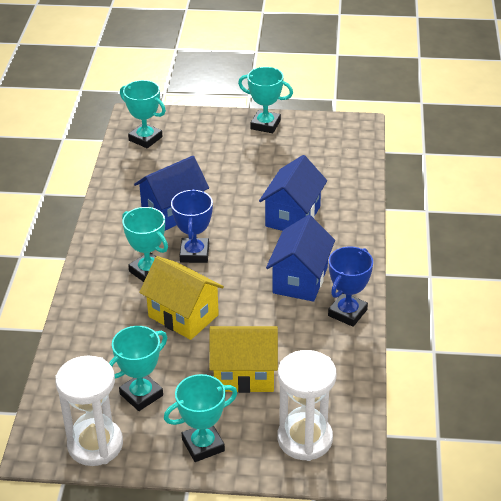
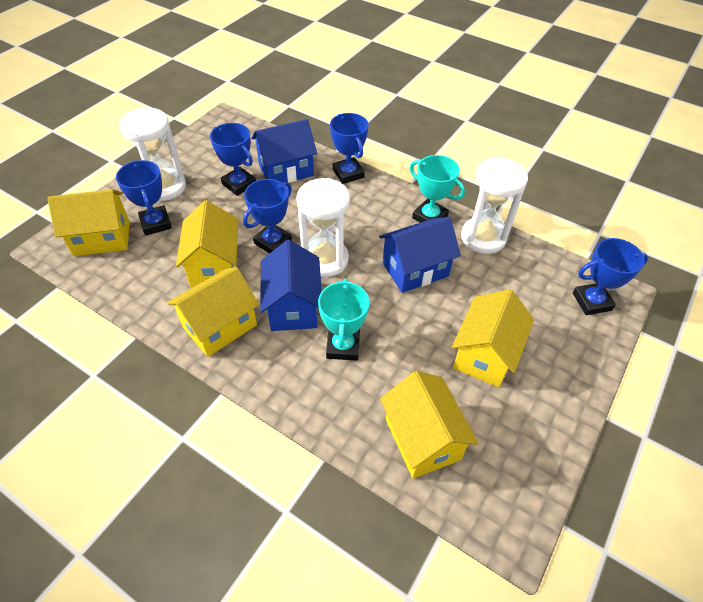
blue trophy: [171,189,213,263] [328,247,373,327] = 2 -> [116,160,172,236] [210,123,256,196] [243,179,292,254] [330,113,369,184] [573,238,648,315] = 5
turquoise trophy: [109,326,167,411] [120,80,166,148] [122,207,168,282] [164,374,237,462] [238,67,293,133] = 5 -> [318,279,369,361] [410,155,465,223] = 2
white hourglass: [56,355,123,466] [278,350,336,461] = 2 -> [119,108,186,202] [296,178,350,277] [461,157,528,254] = 3
yellow house: [139,256,224,340] [209,326,278,393] = 2 -> [47,189,130,256] [167,267,259,357] [176,200,239,287] [380,371,478,479] [452,289,534,387] = 5

